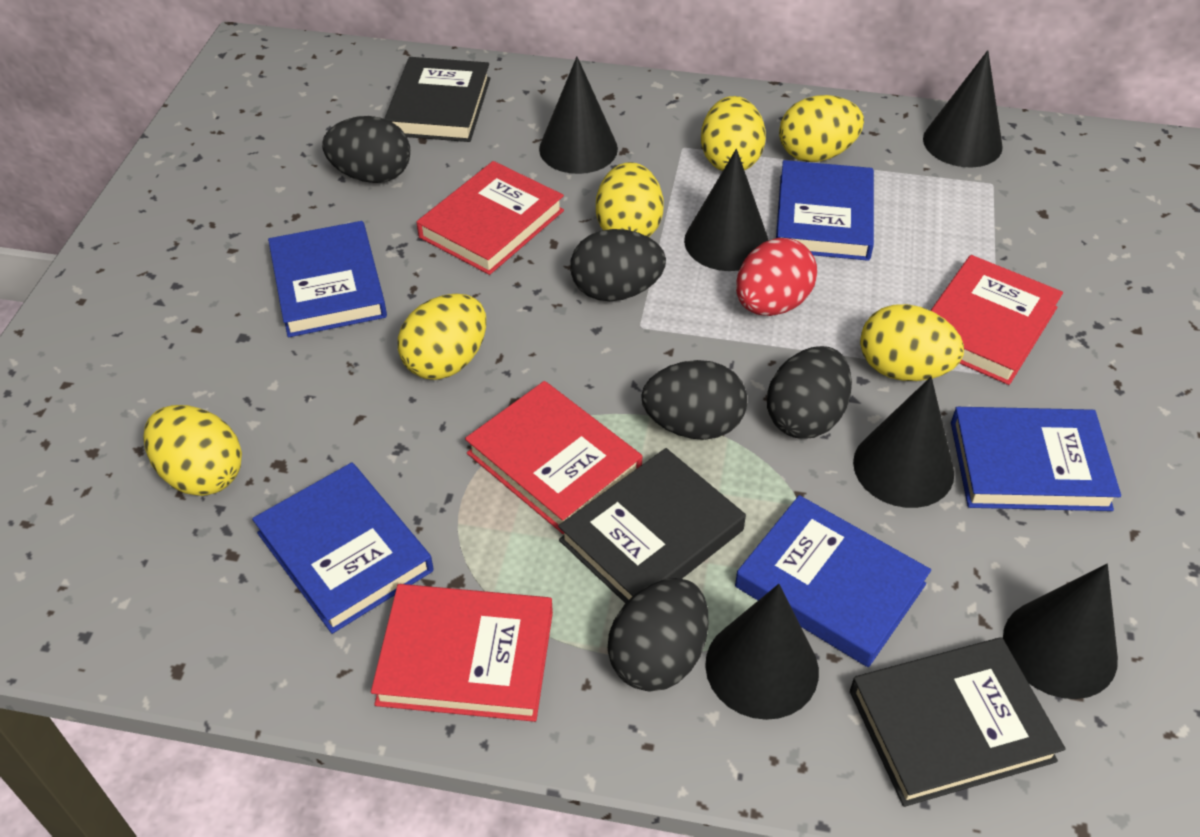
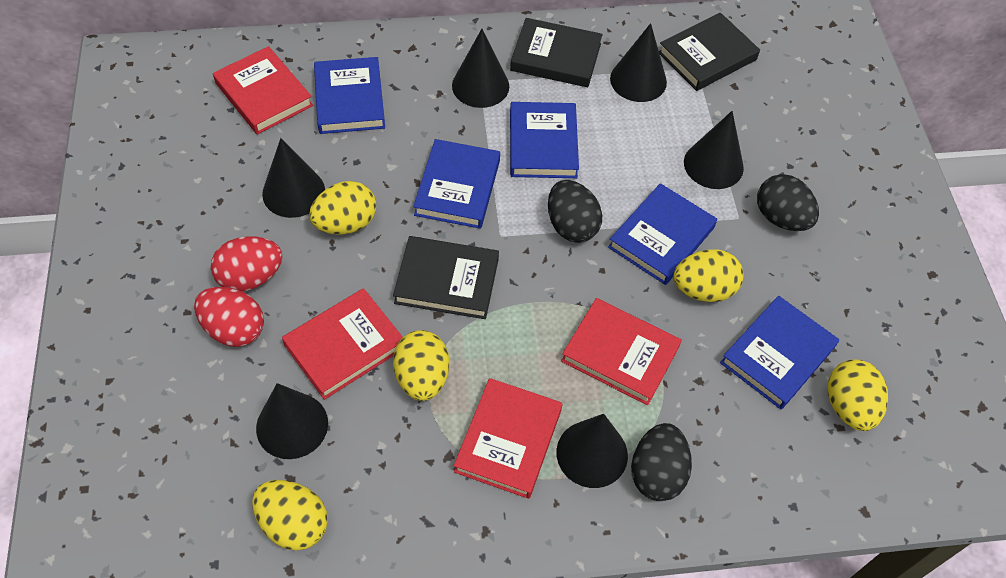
black egg: [322,116,410,183] [570,229,666,301] [608,578,708,692] [641,360,747,440] [767,346,852,439] = 5 -> [548,180,602,243] [631,423,692,501] [757,174,819,231] = 3
red egg: [736,238,817,316] = 1 -> [194,287,264,347] [211,236,283,291] = 2
yellow egg: [144,405,242,496] [398,293,486,380] [596,162,664,237] [701,96,766,171] [779,95,864,162] [860,304,964,381] = 6 -> [252,480,328,550] [309,181,376,234] [393,330,449,401] [673,249,744,302] [828,359,888,431] = 5

